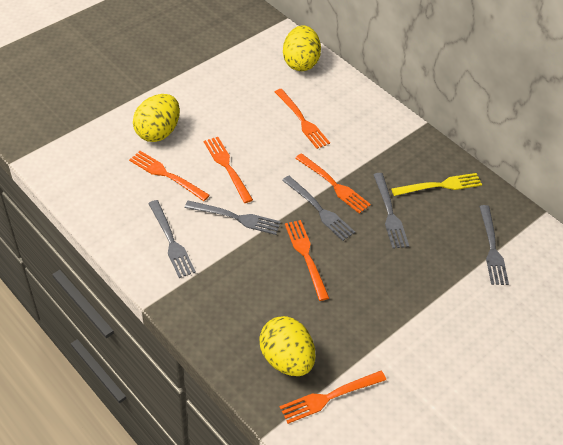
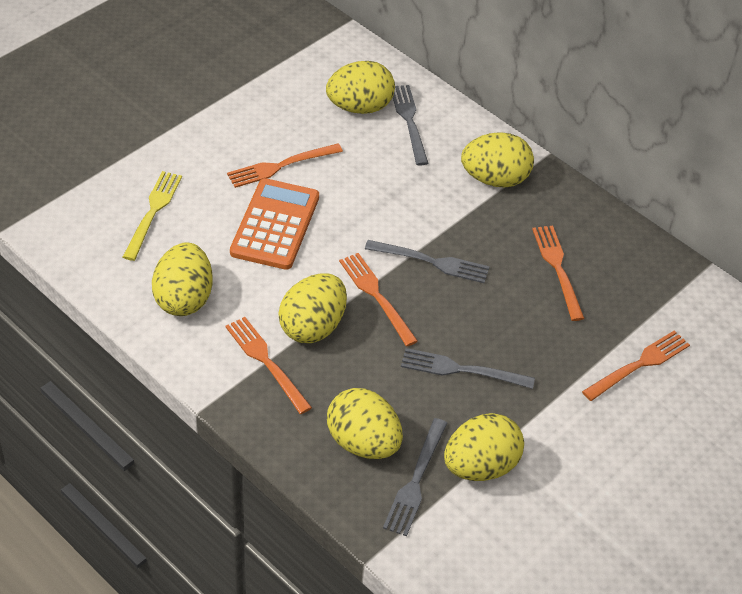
grey fork: [148,200,196,278] [185,200,281,235] [282,176,355,241] [373,173,409,249] [479,205,509,285] = 5 -> [365,240,489,283] [383,418,448,536] [393,85,428,166] [401,348,535,389] = 4
orange calculator: none = 0 -> [230,178,319,270] = 1
orange fork: [129,151,210,201] [204,137,253,203] [275,89,330,149] [280,371,386,424] [285,220,329,301] [295,153,371,214] = 6 -> [225,317,312,414] [227,144,343,188] [339,253,418,346] [532,225,585,321] [582,330,690,401] = 5
yellow egg: [133,94,180,142] [259,316,315,376] [283,25,321,71] = 3 -> [152,242,213,316] [278,273,347,343] [326,61,395,114] [327,388,403,459] [444,413,524,481] [461,132,534,188] = 6

